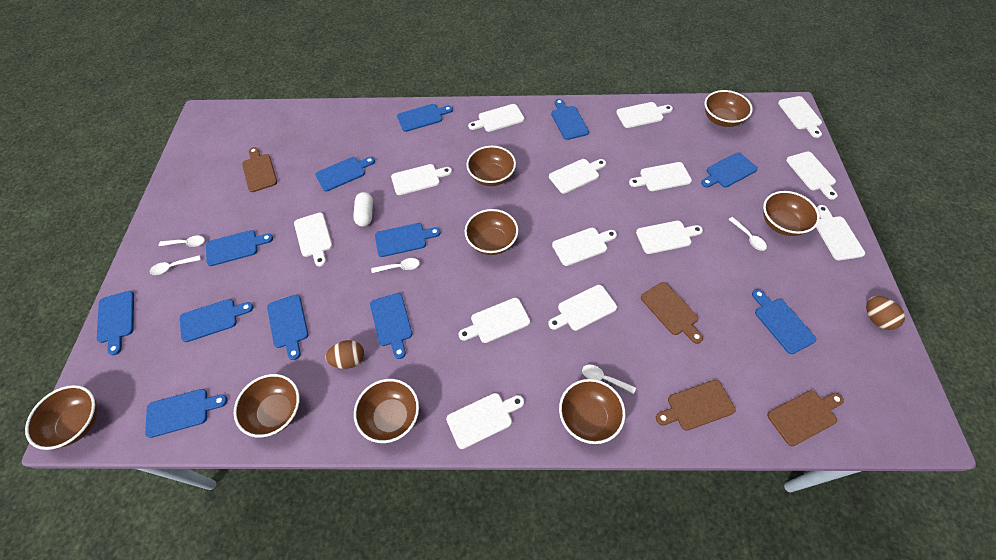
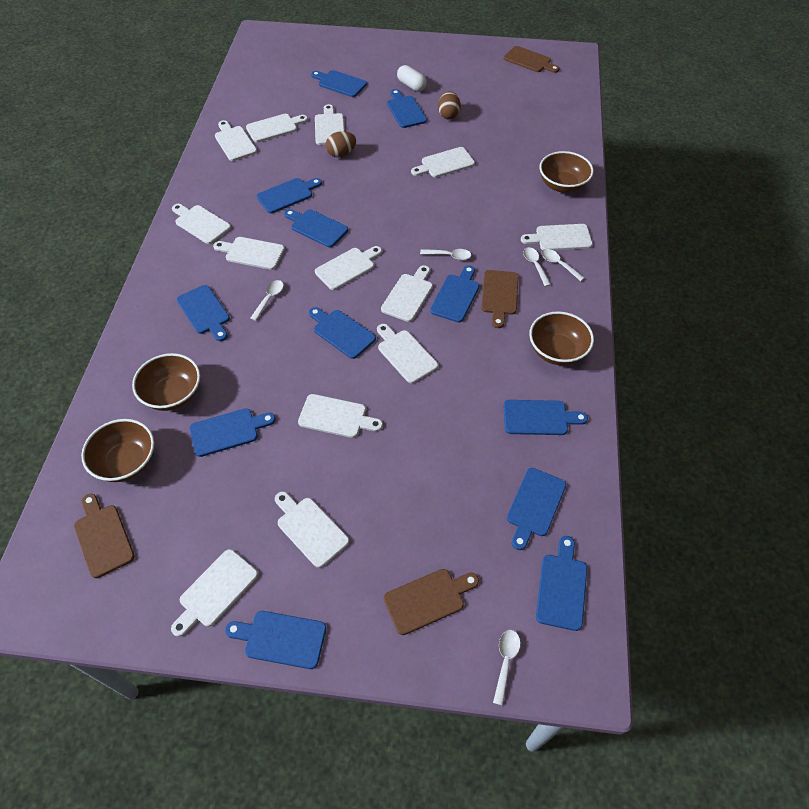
brown bowl: [25,385,98,450] [234,374,299,437] [354,379,419,443] [465,209,518,255] [466,146,516,186] [559,379,625,444] [705,90,752,127] [763,191,820,236] = 8 -> [81,419,154,482] [132,353,200,411] [529,311,594,365] [539,151,594,193] = 4
white cutting board: [294,213,332,266] [391,164,452,195] [446,393,524,449] [458,298,530,343] [468,104,524,132] [548,285,617,331] [549,159,606,194] [552,228,617,266] [616,102,673,128] [629,162,692,191] [636,221,703,254] [778,96,822,138] [786,152,838,200] [816,205,865,260] = 14 -> [171,549,258,637] [172,204,231,244] [213,237,285,270] [215,120,257,161] [246,114,308,142] [275,492,349,568] [298,394,383,438] [315,104,344,145] [315,246,382,290] [377,324,438,383] [381,265,433,322] [411,147,475,178] [521,224,593,250] = 13

